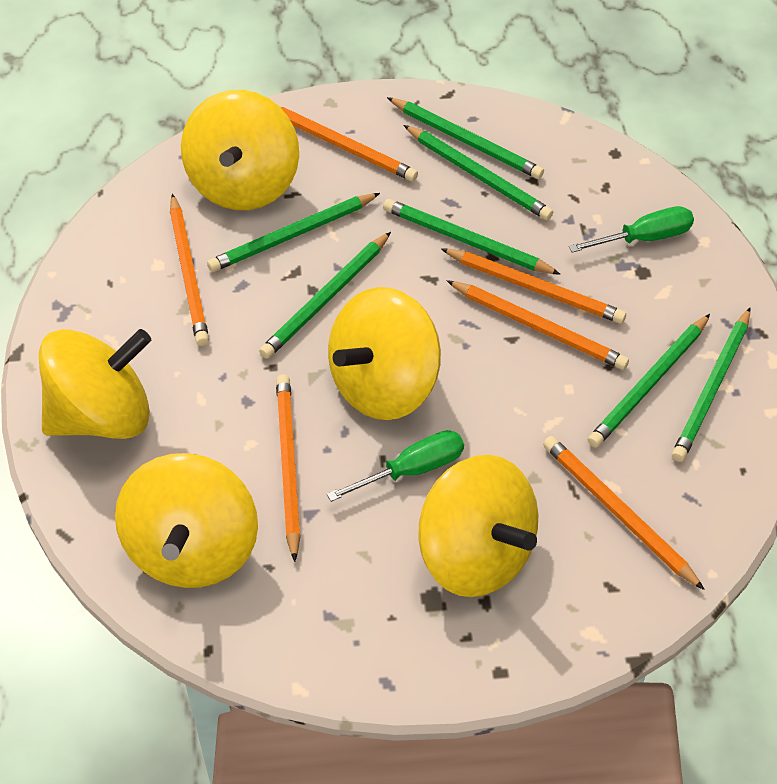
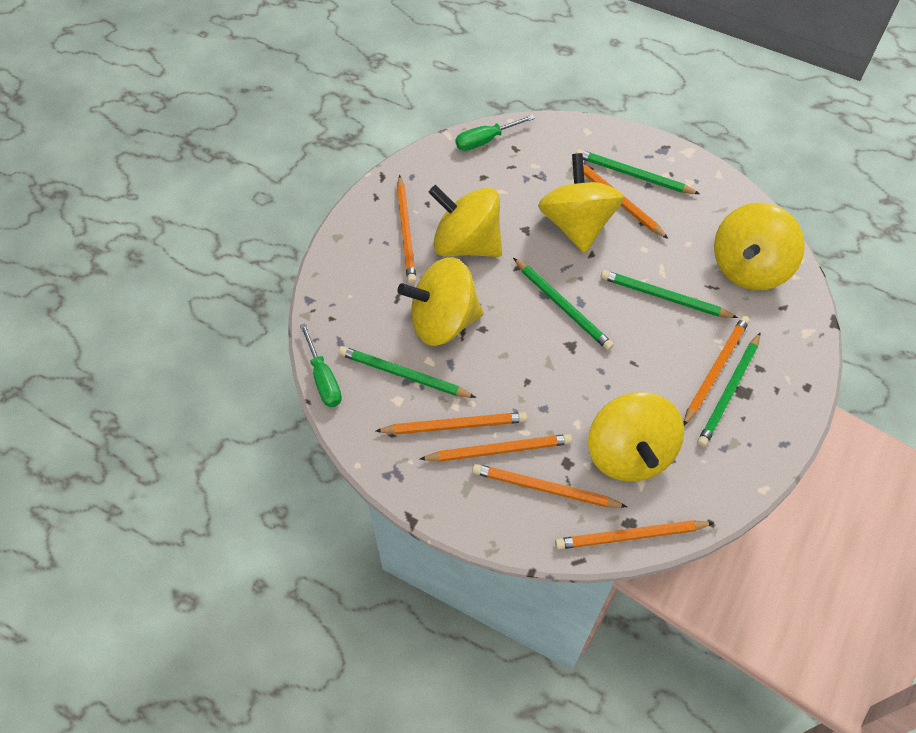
green pencil: [207,193,380,272] [259,232,391,359] [383,199,561,275] [387,97,544,179] [403,125,553,220] [588,314,710,447] [672,308,750,462] = 7 -> [339,346,476,398] [513,258,614,351] [576,149,700,194] [601,270,738,318] [697,332,761,447] = 5
orange pencil: [170,194,209,346] [276,374,301,562] [281,107,418,181] [441,248,626,324] [447,280,629,370] [543,436,705,590] = 6 -> [376,412,527,435] [397,175,416,284] [420,434,572,462] [472,464,627,508] [555,520,714,549] [571,161,668,239] [683,316,750,426] = 7

